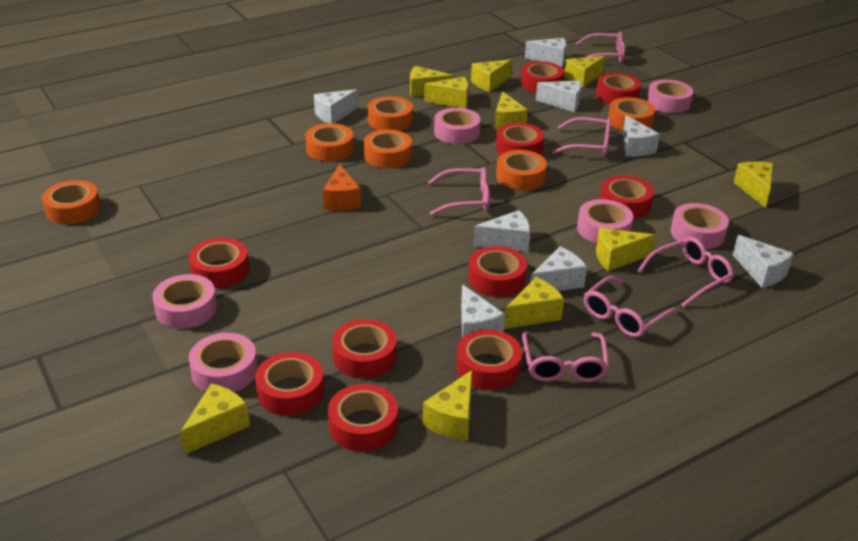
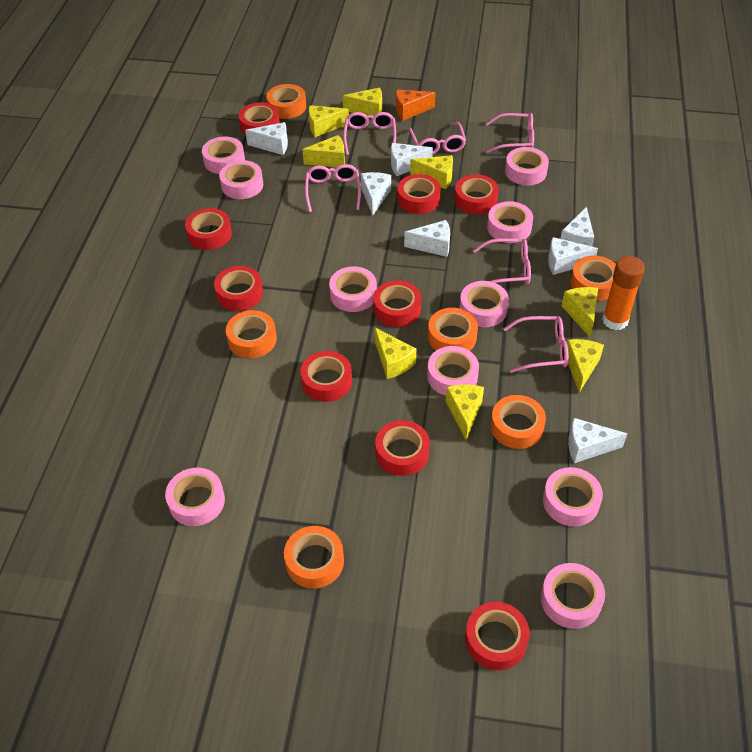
orange glue stick: none = 0 -> [602,256,645,330] = 1
pink tape: [152,274,217,329] [189,333,258,392] [434,108,481,144] [577,199,633,243] [647,80,693,113] [671,203,729,249] = 6 -> [165,468,225,526] [202,137,245,174] [219,160,263,199] [329,266,377,312] [427,346,479,396] [460,281,509,327] [487,201,533,243] [505,147,549,186] [541,563,605,629] [543,467,603,526] = 10
red tape: [189,238,249,288] [255,352,324,416] [328,384,398,452] [332,319,397,379] [456,329,522,390] [468,246,527,297] [496,123,544,155] [521,61,564,93] [596,73,641,104] [600,175,654,218] = 10 -> [185,208,232,250] [214,266,263,311] [239,102,280,135] [300,351,352,402] [373,280,421,327] [375,420,430,476] [397,174,441,214] [455,174,499,215] [465,602,530,670] = 9
white cheese: [314,89,359,123] [461,284,505,338] [473,210,530,252] [525,38,567,67] [531,246,587,291] [536,81,581,112] [623,115,660,157] [733,235,794,288] = 8 -> [245,122,288,155] [361,172,391,216] [391,143,433,176] [404,220,450,257] [548,237,598,275] [560,207,594,246] [568,418,627,463] = 7
yellow cheese: [180,383,250,455] [410,66,453,97] [423,370,472,441] [424,77,469,109] [471,59,512,92] [495,91,528,130] [504,277,564,329] [564,56,606,88] [596,228,656,271] [734,162,773,207] = 10 -> [302,135,345,167] [309,105,349,137] [343,88,382,116] [374,327,416,379] [410,155,453,189] [446,384,484,440] [562,287,598,337] [567,339,604,393] = 8

